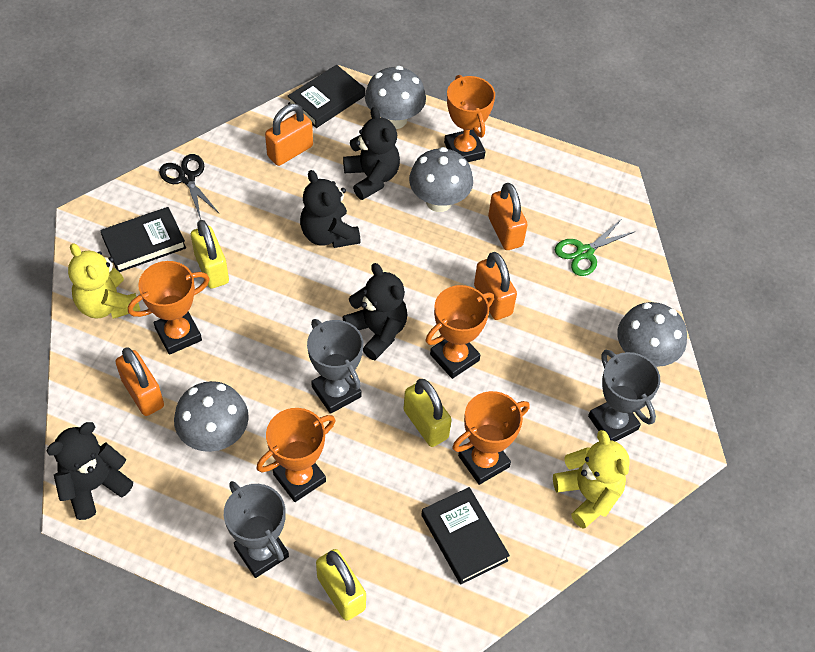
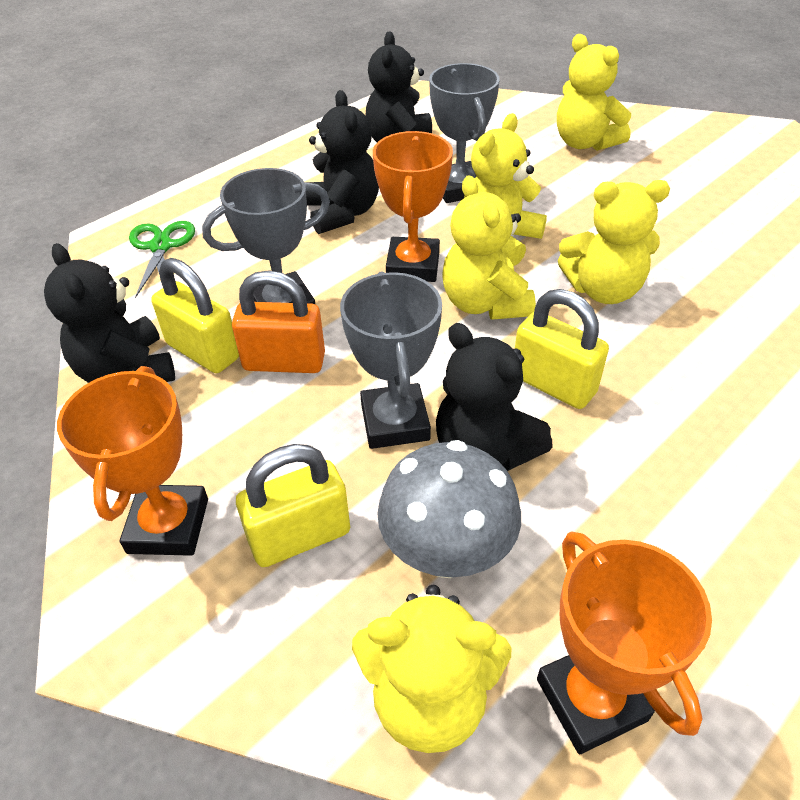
black book: [100,207,186,272] [288,65,365,128] [421,487,510,585] = 3 -> none = 0
black scissors: [159,154,220,220] = 1 -> none = 0
grey mushroom: [174,381,249,452] [365,66,426,129] [409,147,473,212] [617,302,687,367] = 4 -> [377,440,521,578] = 1
orange padlock: [116,347,164,416] [265,104,313,166] [474,252,517,320] [488,183,528,250] = 4 -> [232,270,325,373] = 1
orange trophy: [128,261,210,355] [257,408,335,502] [426,285,494,379] [444,75,495,162] [452,391,530,485] = 5 -> [57,366,208,556] [373,131,453,282] [537,531,712,754] = 3
yellow teddy bear: [68,243,140,319] [553,430,630,529] = 2 -> [352,585,511,753] [442,175,536,320] [464,113,547,266] [557,34,631,151] [558,180,670,304] = 5

